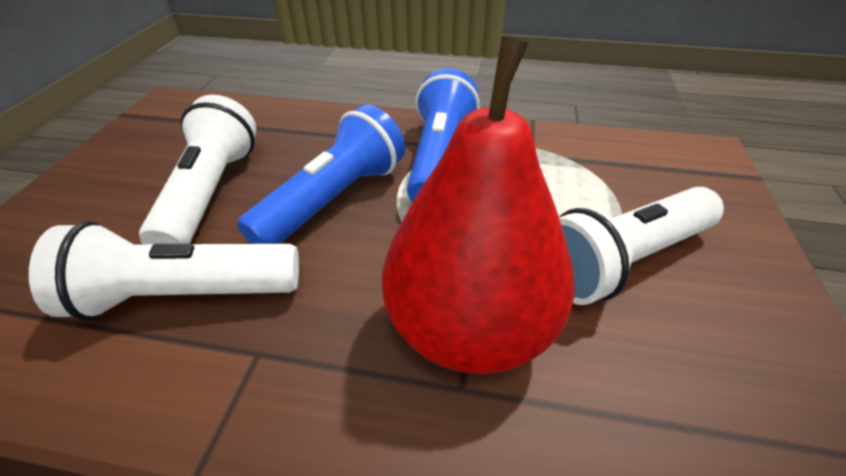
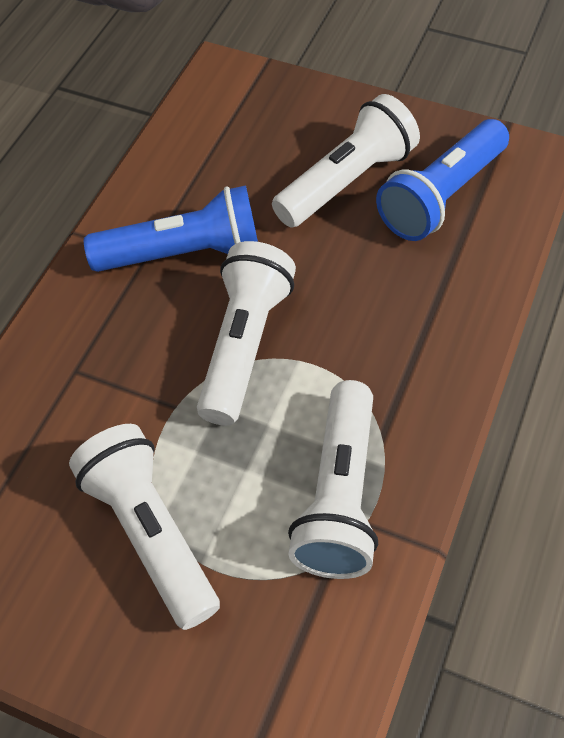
red pear: [382,36,575,374] = 1 -> none = 0
white flashlight: [29,221,299,321] [139,95,256,244] [559,187,724,305] = 3 -> [69,424,220,630] [197,241,296,426] [272,94,420,228] [288,380,378,579] = 4

